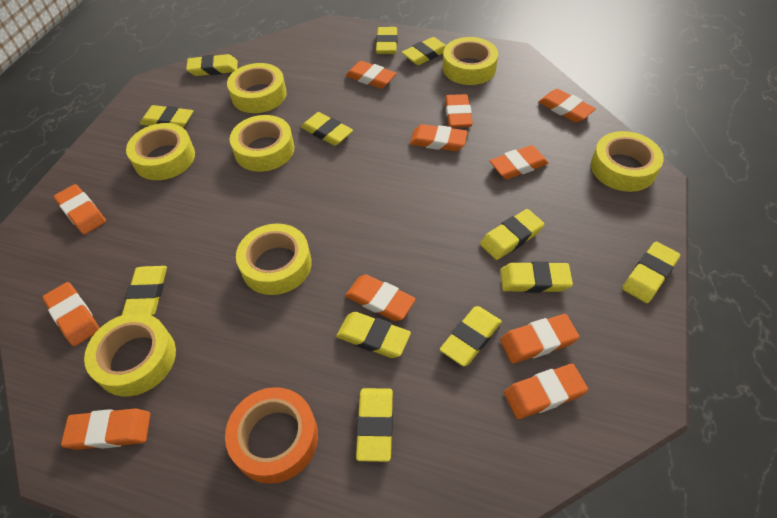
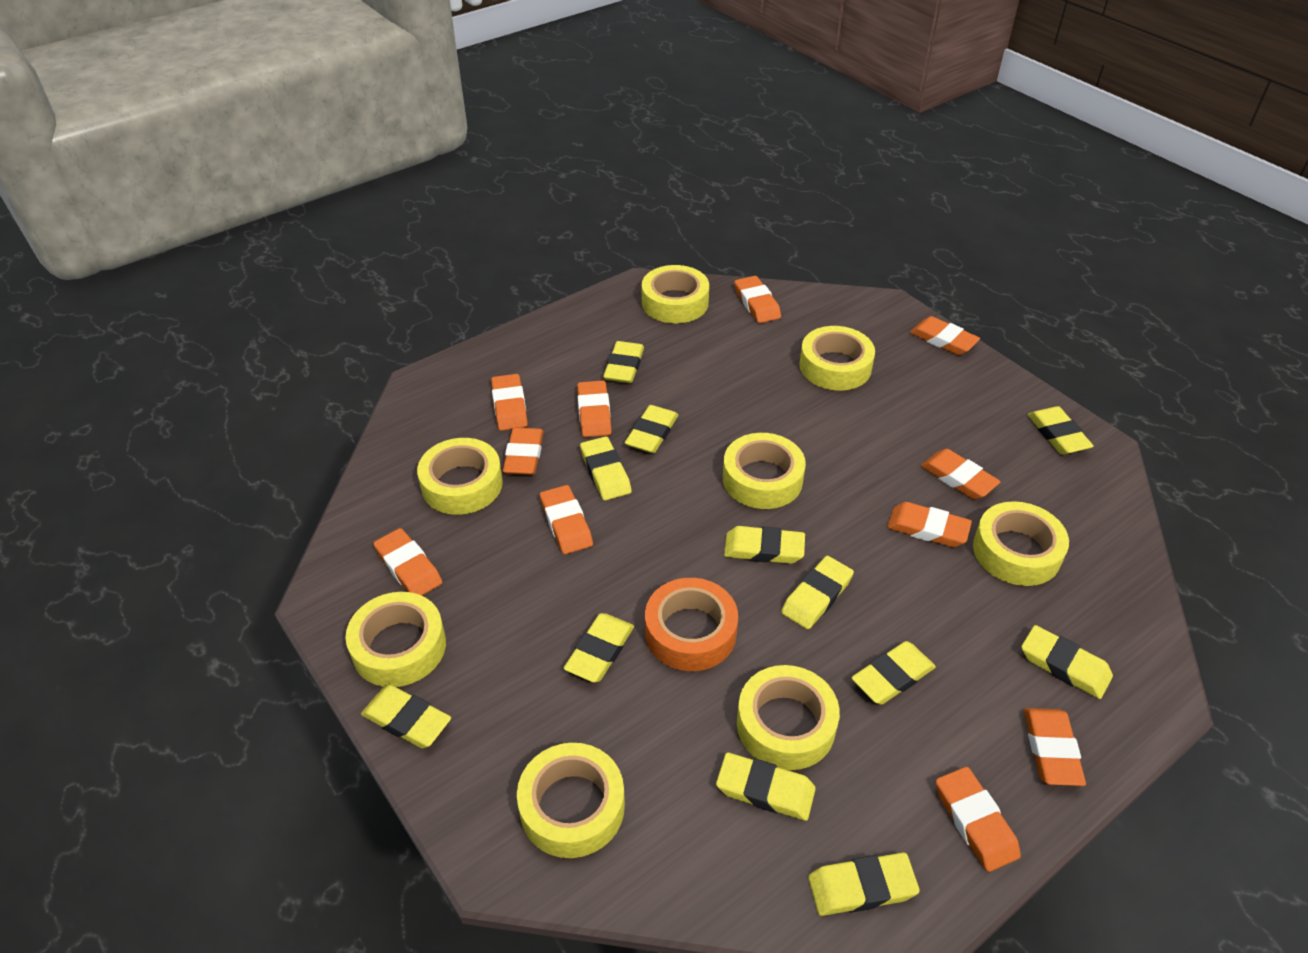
yellow tape: [84,313,176,396] [126,123,195,180] [227,63,287,113] [230,115,294,172] [236,224,312,295] [443,37,498,85] [591,131,664,192] = 7 -> [345,592,446,687] [417,438,503,515] [517,743,625,858] [642,265,709,323] [723,433,806,509] [737,665,840,770] [799,326,875,390] [973,501,1069,586] = 8

